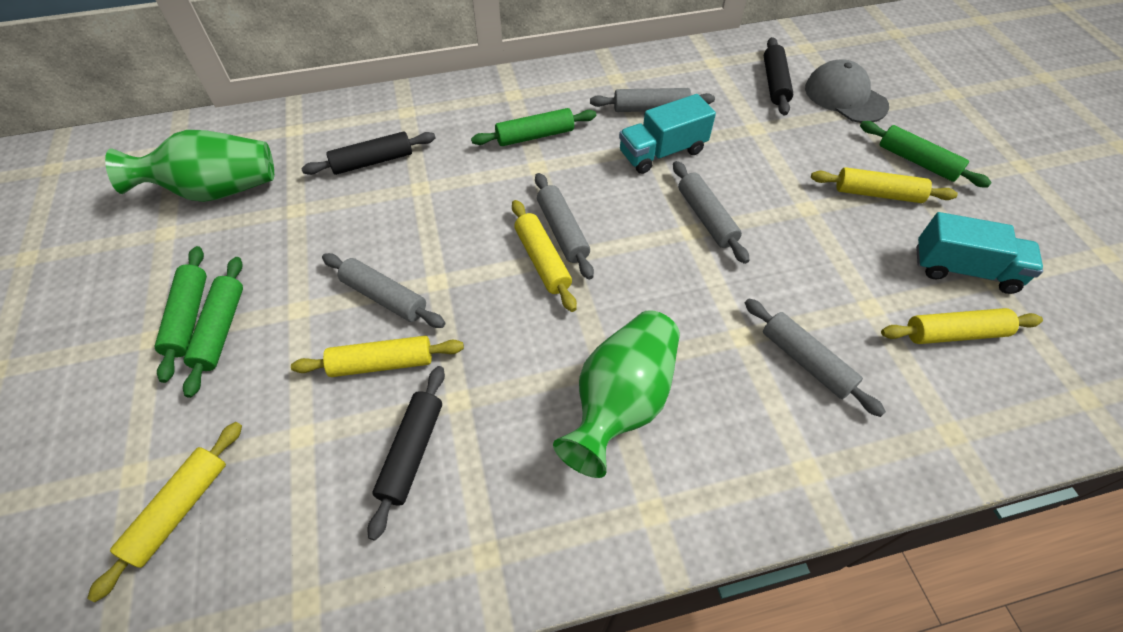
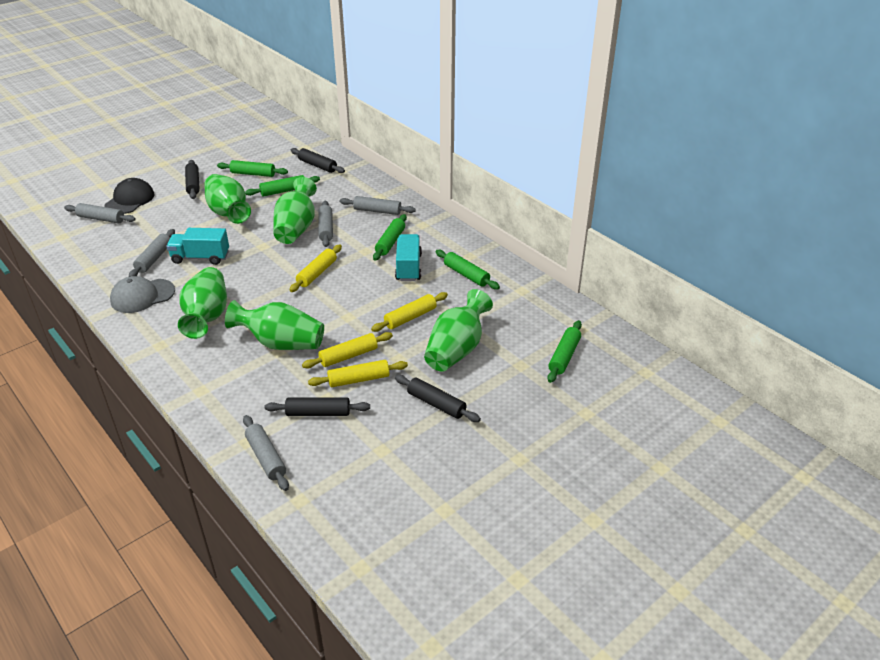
black cap: none = 0 -> [105,178,154,214] = 1
black rolling pin: [301,131,435,175] [368,366,445,541] [764,37,793,116] = 3 -> [185,160,200,199] [265,397,370,416] [290,148,345,173] [395,375,481,422] = 4
green rolling pin: [154,246,207,383] [183,257,243,398] [471,108,596,146] [860,121,992,188] = 4 -> [217,160,288,177] [245,175,320,197] [373,214,407,261] [435,250,500,290] [547,320,582,383] = 5
green vase: [105,130,274,202] [553,310,680,478] = 2 -> [178,267,227,339] [204,174,251,224] [225,300,324,350] [273,177,317,244] [424,289,493,372] = 5
yellow rolling pin: [87,422,242,602] [291,336,464,377] [512,200,577,312] [811,167,958,203] [881,308,1043,344] = 5 -> [289,245,342,292] [302,332,393,368] [308,360,408,387] [371,292,448,332] = 4

